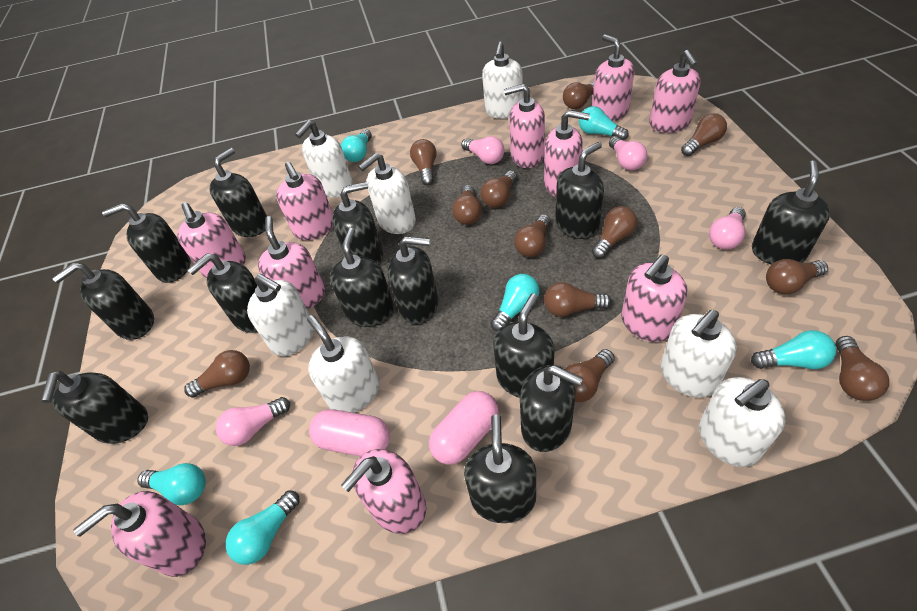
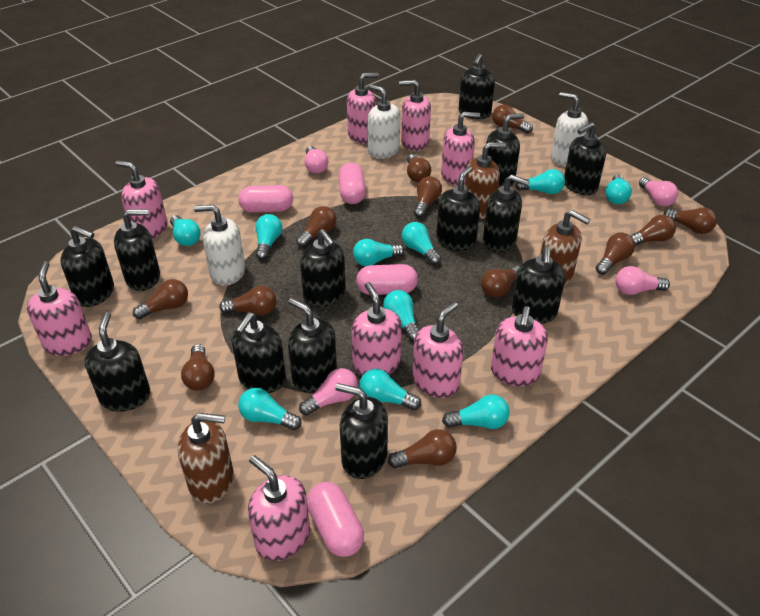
brown soap dispenser: none = 0 -> [177,413,234,504] [465,142,506,219] [540,210,590,287] = 3
pink capsule: [309,409,390,456] [429,391,499,465] = 2 -> [238,185,293,213] [307,482,364,557] [338,163,366,204] [356,264,418,295] = 4
pink soap dispenser: [74,491,206,577] [177,202,246,278] [258,216,325,309] [276,162,333,240] [341,449,426,534] [504,84,545,168] [544,110,590,197] [592,34,634,122] [621,254,687,342] [649,50,701,133] = 10 -> [27,261,92,356] [115,161,167,239] [248,455,310,561] [347,73,379,143] [351,282,402,376] [399,80,431,151] [413,302,464,398] [441,112,480,186] [491,306,548,386] = 9
turquoise light bulb: [137,463,206,505] [226,490,300,565] [341,129,372,162] [491,274,539,331] [579,106,629,140] [751,330,836,369] = 6 -> [170,215,201,246] [238,388,301,430] [255,214,282,260] [353,239,404,266] [359,369,421,410] [383,290,419,341] [402,222,441,265] [442,394,510,429] [515,169,565,194] [605,174,632,204] = 10
white soap dispenser: [247,274,314,356] [295,120,353,197] [307,315,379,413] [359,153,416,234] [482,42,523,119] [660,310,737,398] [699,377,785,467] = 7 -> [194,205,245,286] [367,85,400,159] [551,92,588,167] = 3

